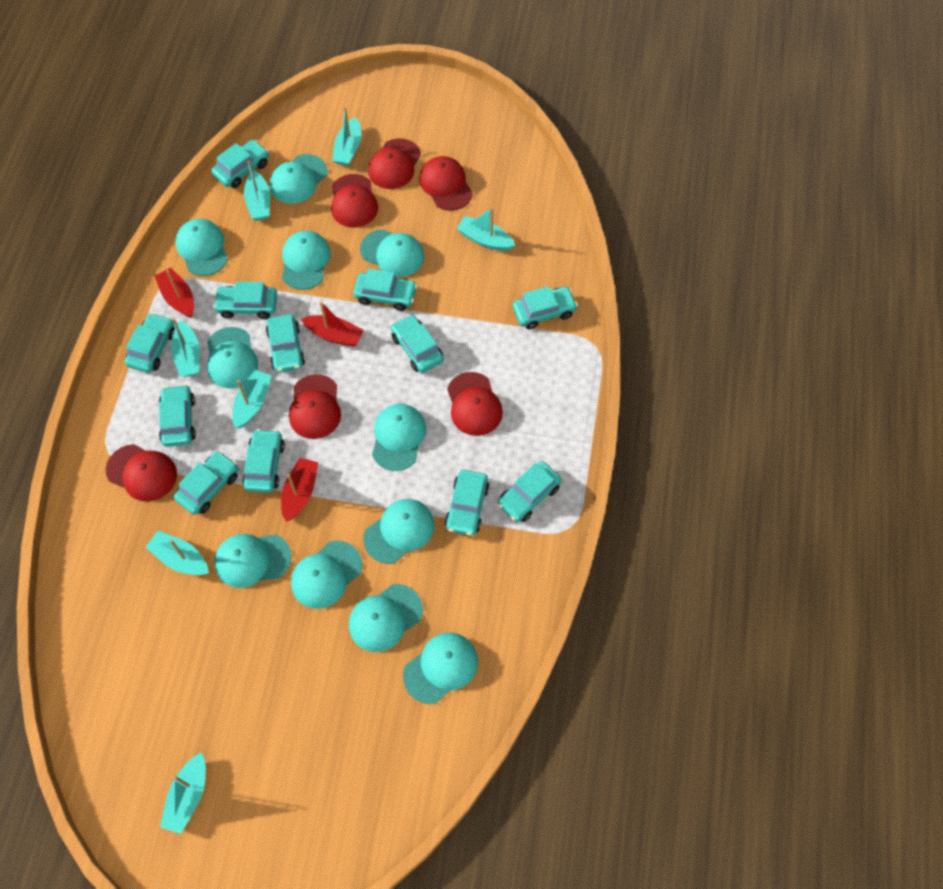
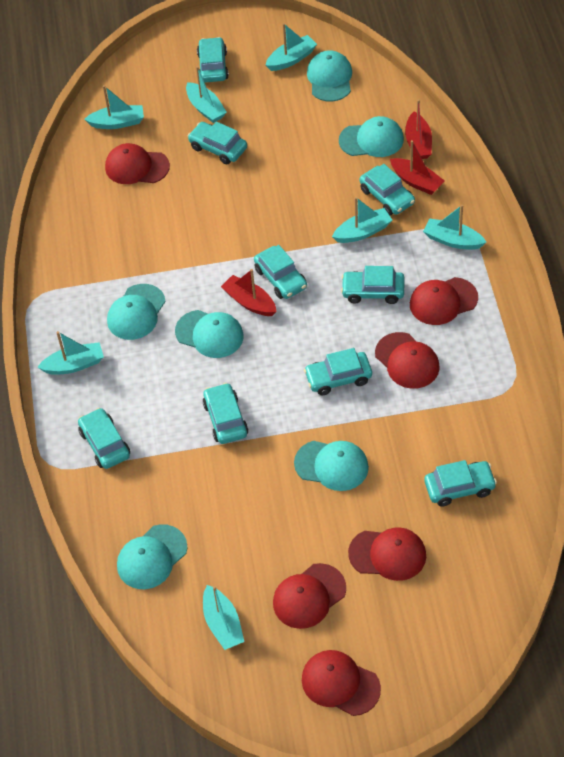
turquoise cap: [175,219,228,276] [207,327,258,389] [214,534,291,588] [270,154,328,204] [282,231,331,290] [291,541,362,609] [349,584,423,652] [360,229,424,277] [364,499,434,564] [372,404,426,471] [403,633,478,704] = 11 -> [107,284,166,340] [117,524,188,589] [175,310,244,358] [294,441,369,491] [307,50,352,102] [339,116,404,157] = 6
turquoise car: [125,313,175,373] [159,384,196,447] [174,451,238,515] [211,140,269,188] [213,282,277,319] [242,429,285,493] [266,314,305,373] [353,268,417,311] [391,314,444,373] [445,470,490,536] [498,461,562,522] [513,286,578,329] = 12 -> [78,408,130,469] [188,122,247,164] [197,37,229,83] [203,383,249,444] [254,245,307,299] [304,348,372,396] [341,266,405,304] [360,164,415,215] [424,460,497,507] = 9

